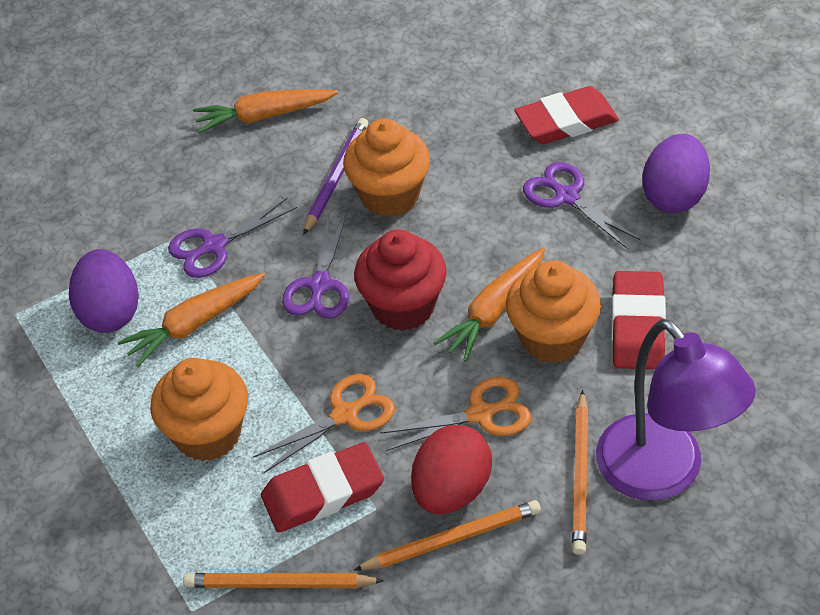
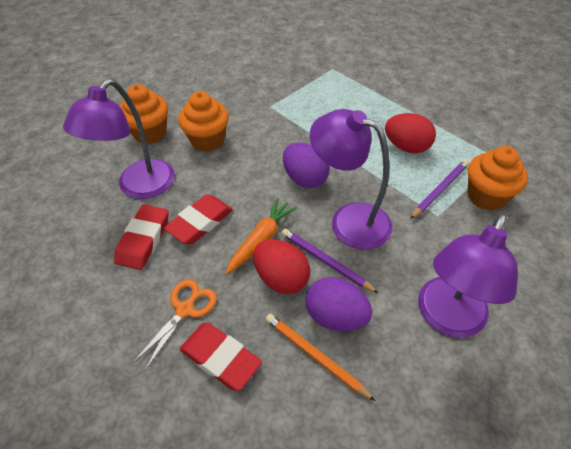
orange carrot: [118,273,265,367] [193,89,338,133] [434,248,545,362] = 3 -> [226,198,297,274] = 1
orange pencil: [183,573,384,588] [354,500,541,571] [572,390,589,555] = 3 -> [265,314,375,401] = 1
orange scissors: [253,374,395,473] [380,377,531,451] = 2 -> [133,279,217,370] = 1
purple lamp: [596,319,756,501] = 1 -> [63,79,174,199] [310,109,392,250] [418,214,518,338] = 3
purple pencil: [303,118,368,235] = 1 -> [282,229,378,293] [410,160,469,219] = 2
purple scissors: [168,197,297,278] [282,213,349,319] [523,162,641,249] = 3 -> none = 0
red cupcake: [354,229,447,331] = 1 -> none = 0
red egg: [411,425,492,514] = 1 -> [253,239,310,294] [385,113,436,153] = 2

